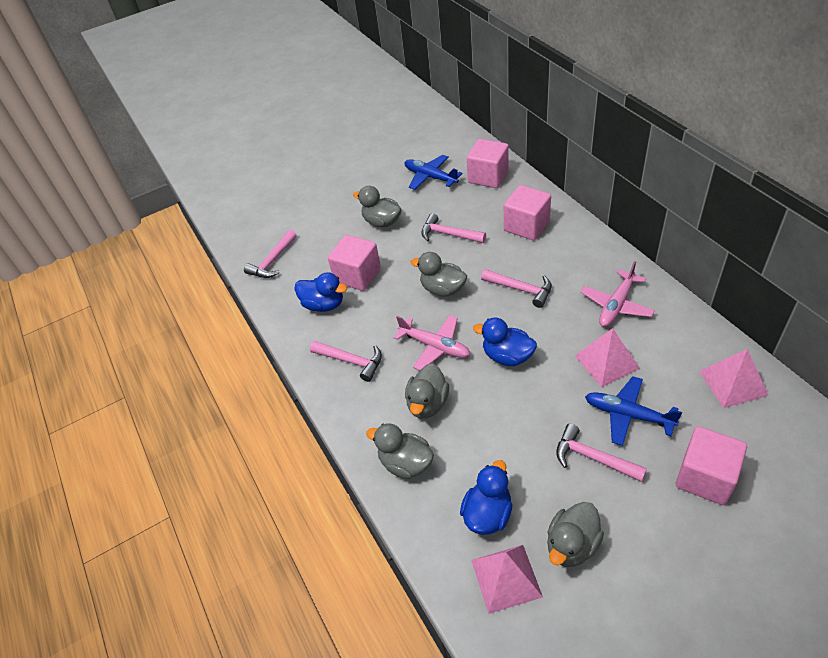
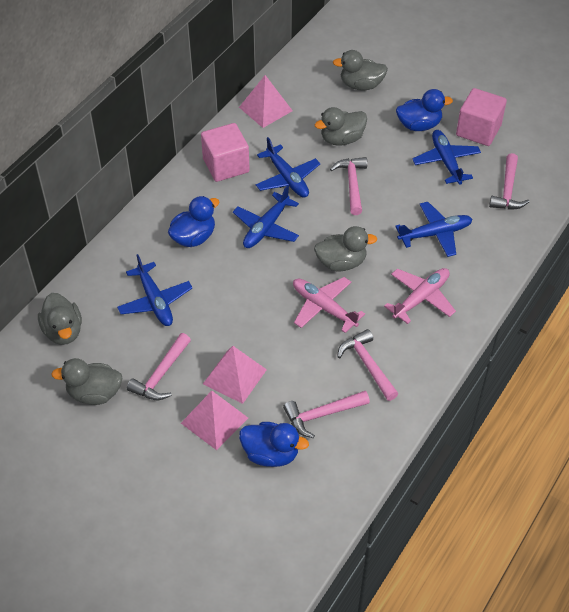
blue plane: [404,155,462,190] [585,376,682,446] = 2 -> [117,254,193,326] [233,185,299,248] [256,137,320,197] [395,202,472,257] [412,130,481,185] = 5
pink cube: [328,235,381,291] [467,139,509,188] [504,185,551,240] [676,426,747,505] = 4 -> [201,123,250,182] [456,88,507,146] = 2

